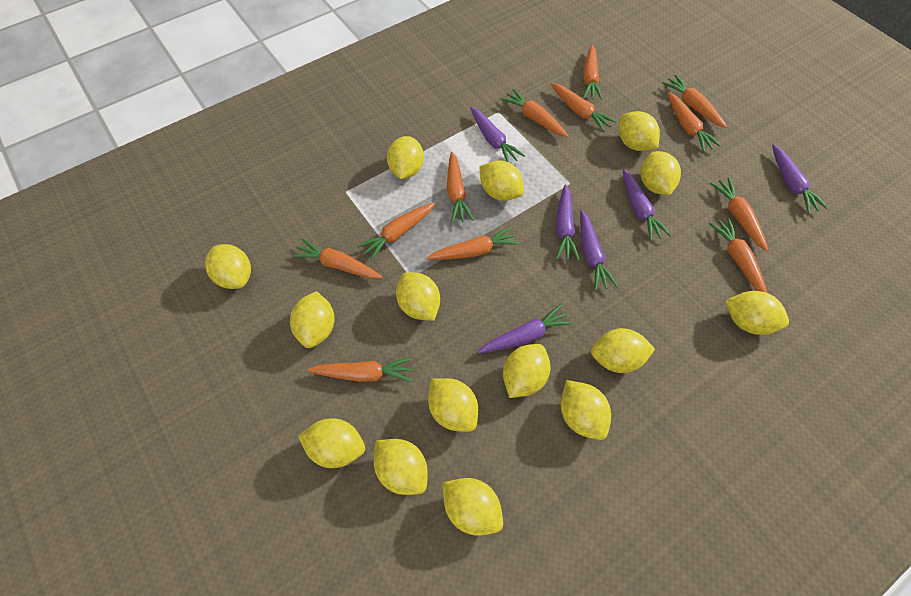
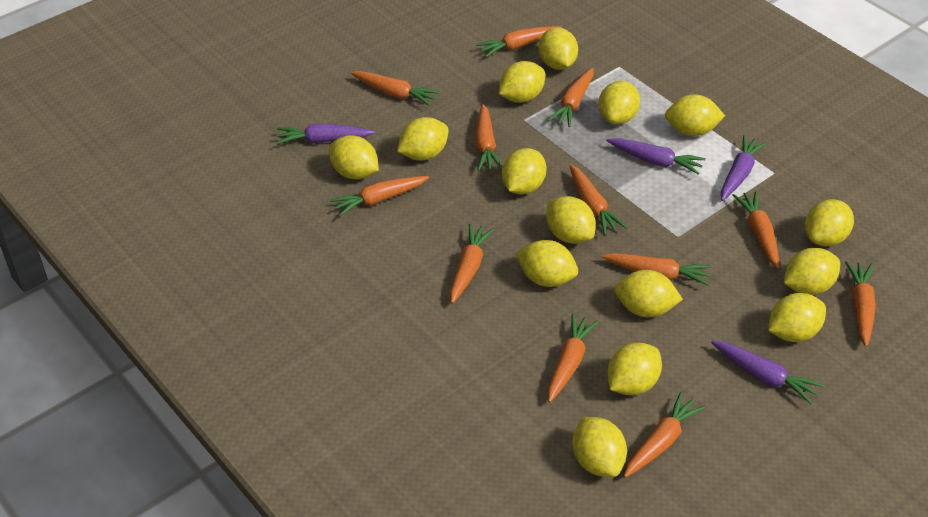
purple carrot: [470,107,525,162] [478,303,574,353] [556,185,580,261] [580,210,618,291] [622,169,671,241] [772,144,828,213] = 6 -> [276,123,375,144] [607,138,705,175] [711,341,823,404] [721,135,767,201] = 4

